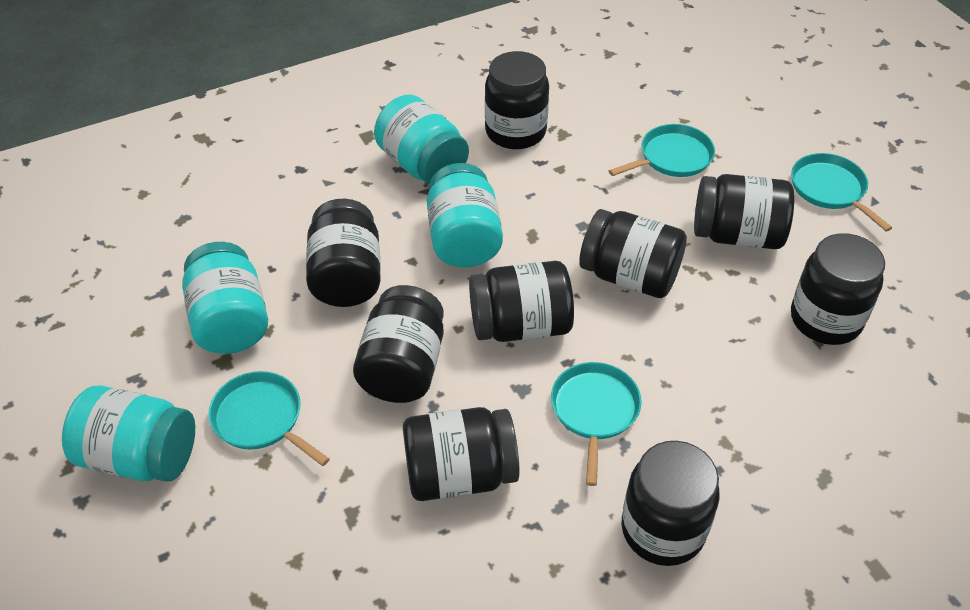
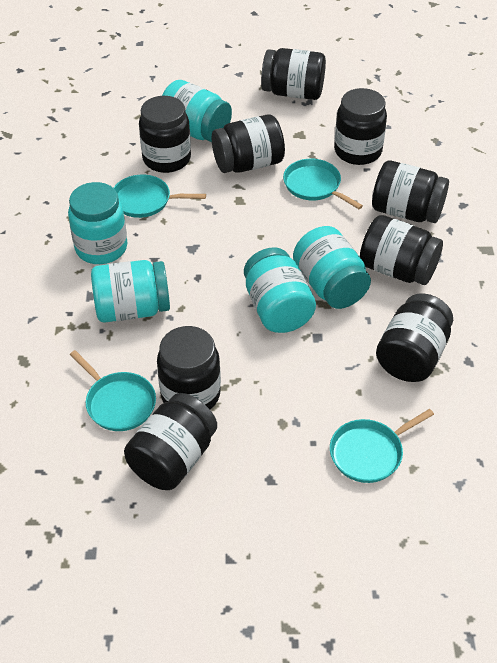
turquoise jar: [62,385,195,482] [182,242,268,354] [374,95,469,185] [427,163,503,267] = 4 -> [68,182,128,264] [91,260,170,323] [162,80,232,142] [244,248,316,333] [293,226,371,309] = 5

